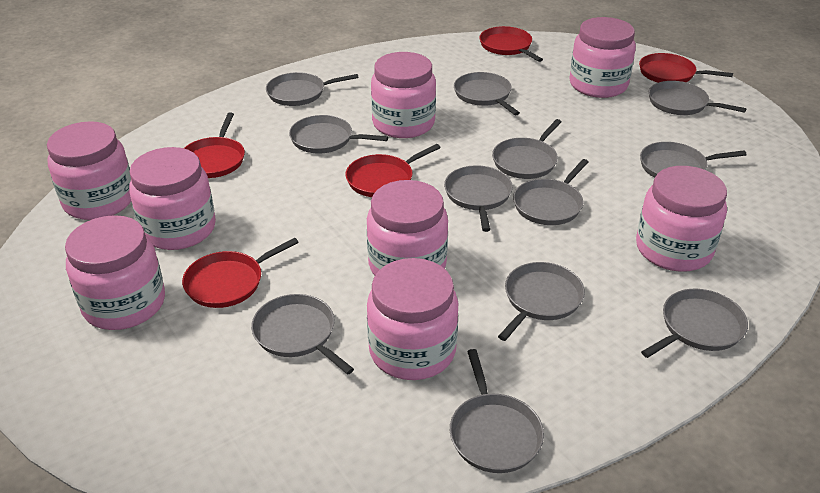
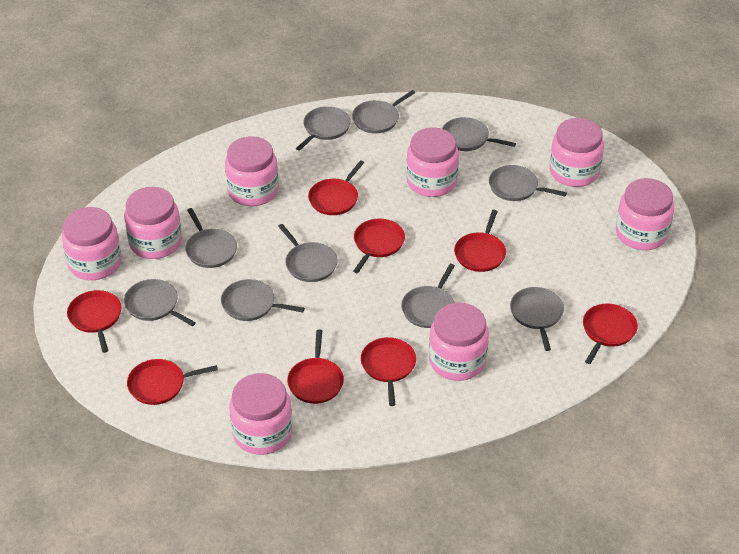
grey pan: [251,294,354,375] [266,72,359,106] [289,115,388,153] [444,165,513,232] [450,349,544,473] [454,72,520,115] [492,119,561,179] [498,262,585,341] [513,159,589,225] [640,142,747,178] [641,289,748,358] [649,81,747,115] = 12 -> [124,279,196,326] [185,208,237,268] [221,279,305,321] [278,224,338,282] [296,106,351,151] [352,90,416,133] [401,264,455,328] [442,117,516,151] [489,165,567,201] [510,287,564,351] = 10
red pan: [182,238,299,308] [184,113,245,178] [345,144,441,197] [479,26,543,62] [639,53,733,83] = 5 -> [67,290,121,353] [127,359,218,405] [287,329,344,404] [308,160,364,215] [353,219,405,273] [361,337,416,406] [454,210,506,272] [583,304,638,364] = 8

